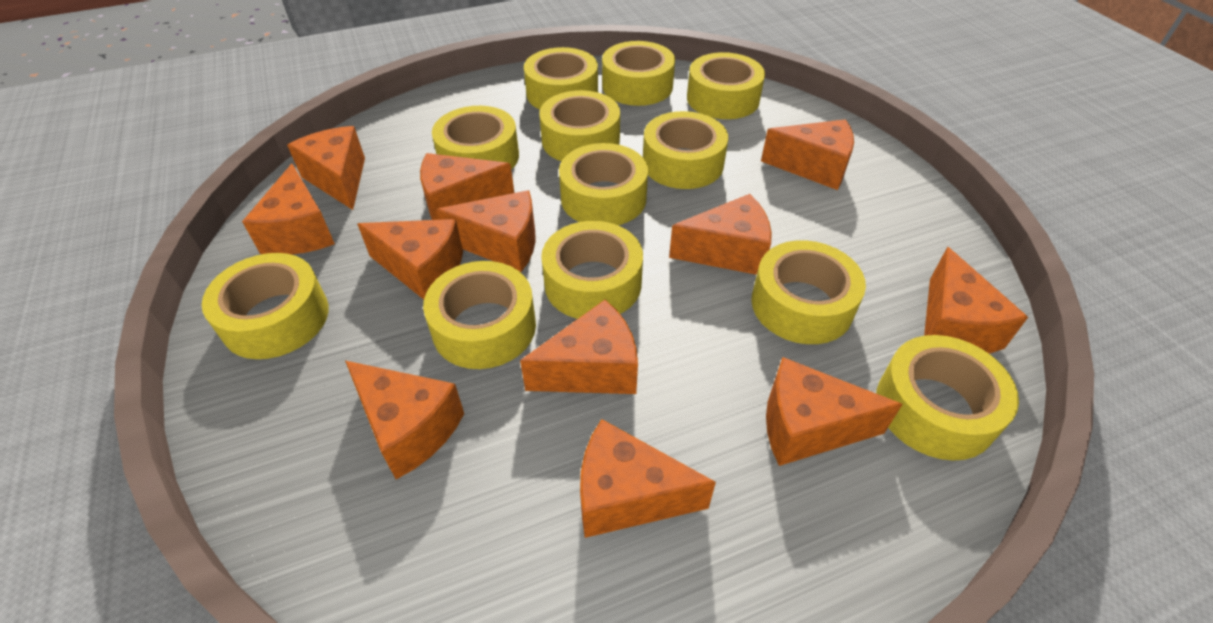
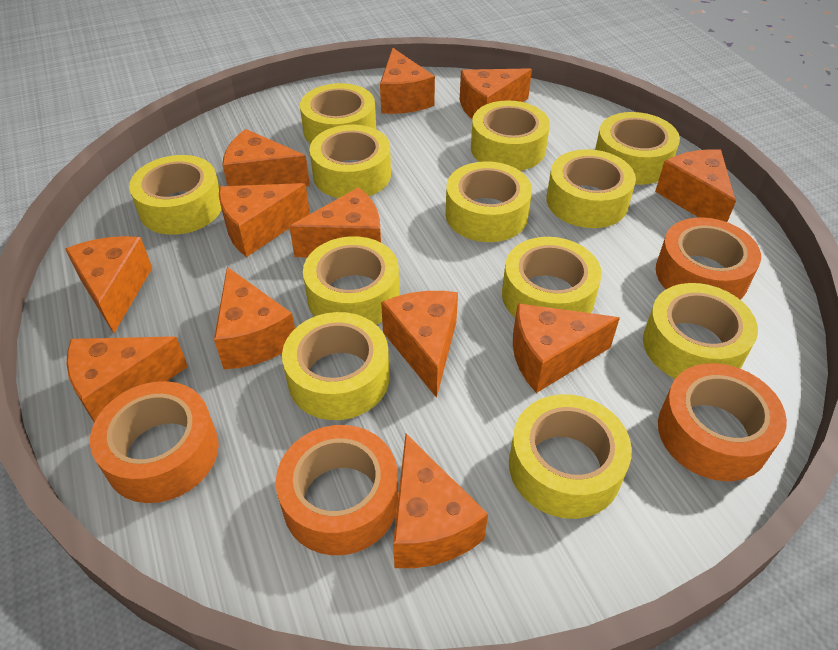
orange tape: none = 0 -> [90,381,219,503] [276,425,399,555] [656,217,761,300] [658,363,787,481] = 4

